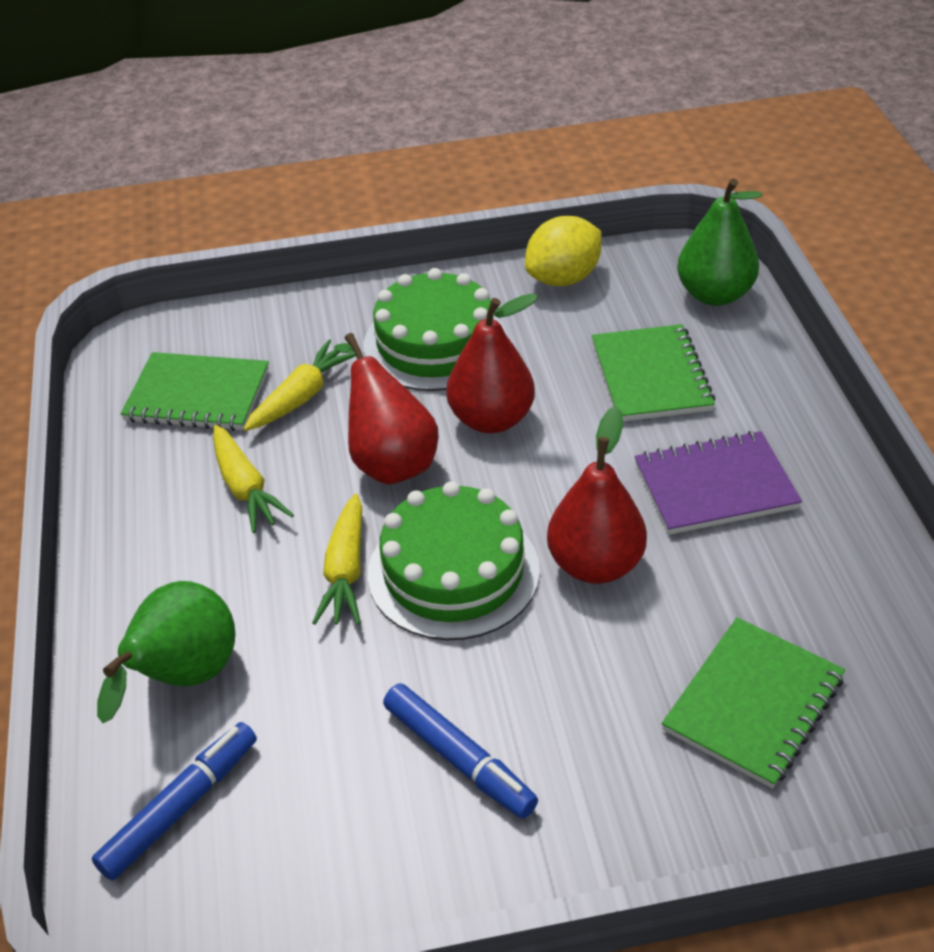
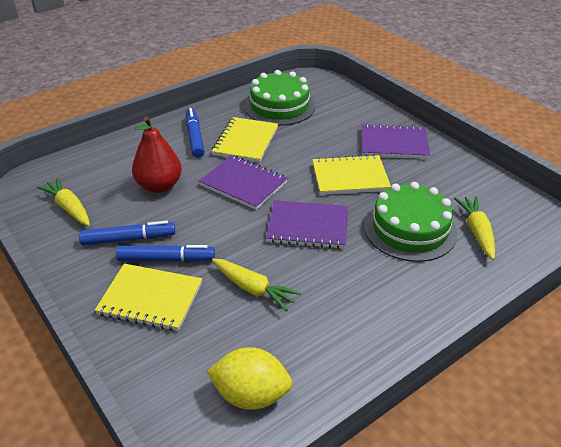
blue marker: [92,722,257,881] [383,683,538,819] = 2 -> [79,221,175,246] [116,245,215,262] [186,108,205,158] = 3
green notebook: [121,352,269,431] [592,324,716,421] [662,617,845,789] = 3 -> none = 0
green pear: [97,581,236,723] [677,178,763,306] = 2 -> none = 0
purple notebook: [634,431,802,535] = 1 -> [199,155,288,210] [266,200,348,249] [362,124,430,159] = 3
red pear: [334,333,439,485] [446,293,538,433] [547,406,647,584] = 3 -> [132,116,182,193] = 1
yellow notebook: none = 0 -> [95,264,202,331] [212,117,278,163] [312,154,391,195] = 3

